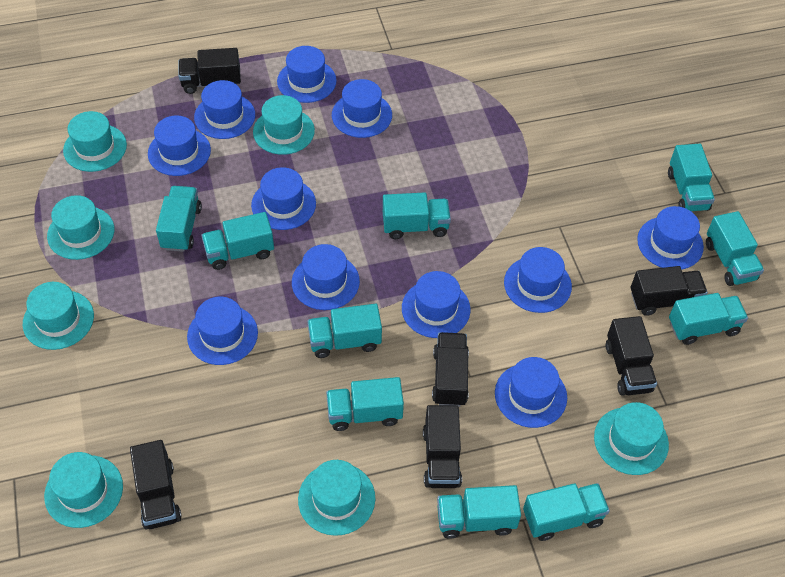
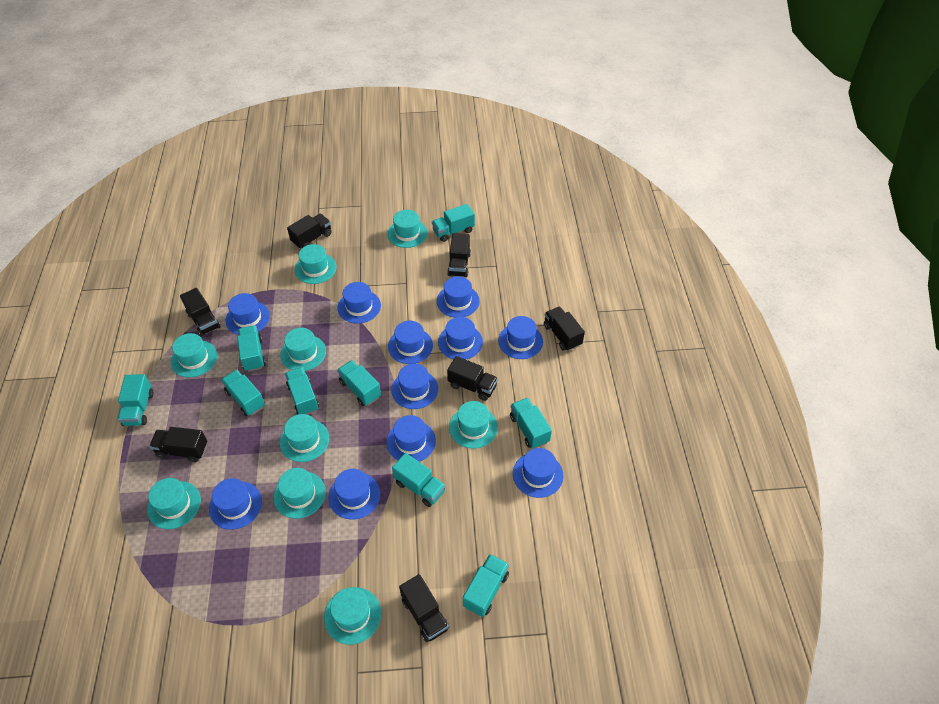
black truck: [130,440,182,530] [179,48,241,94] [423,405,462,488] [432,332,469,407] [606,316,657,396] [631,266,708,316] = 6 -> [149,427,207,462] [180,288,220,336] [287,214,331,249] [399,574,449,642] [447,233,471,277] [447,356,498,401] [544,306,585,351] = 7
turquoise hat: [23,282,94,350] [44,452,123,528] [47,195,114,260] [63,111,127,172] [253,95,315,155] [298,460,375,536] [594,402,669,475] = 7 -> [147,478,201,529] [171,333,217,377] [274,468,326,519] [280,328,326,371] [280,414,329,462] [295,244,337,284] [324,587,381,645] [387,210,427,248] [449,401,498,449] = 9
turquoise truck: [156,186,202,252] [201,212,274,270] [307,304,382,358] [326,377,404,431] [383,192,451,239] [437,485,521,539] [523,483,610,541] [668,144,715,211] [669,293,748,345] [706,211,764,286] = 10 -> [118,374,154,426] [221,370,265,416] [237,325,266,372] [285,367,319,415] [337,360,381,406] [392,453,446,507] [432,204,475,242] [463,554,509,617] [510,398,552,448] = 9

